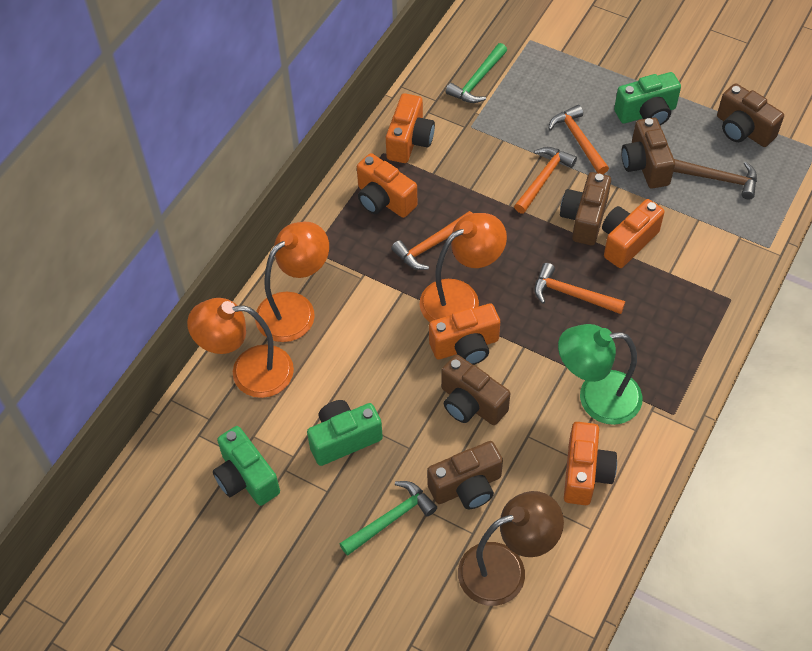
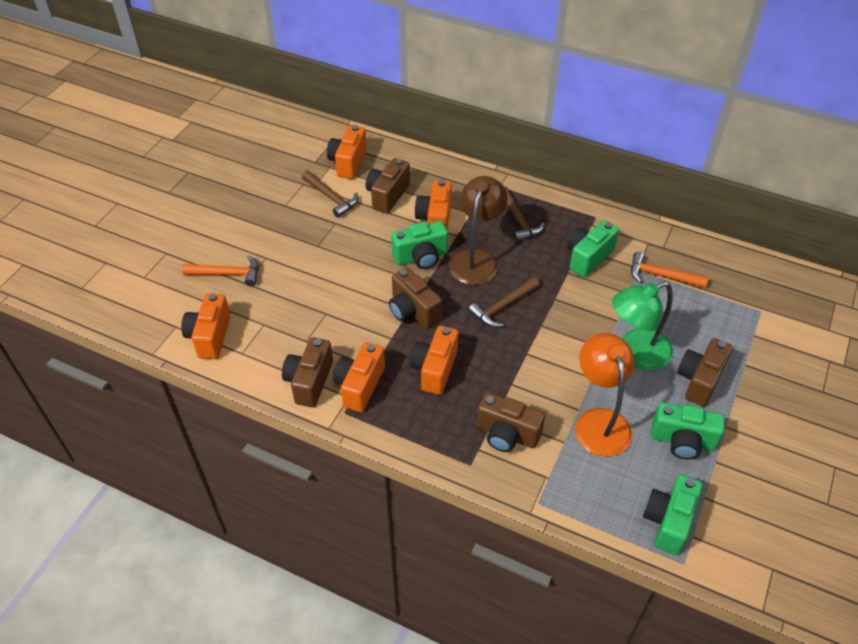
brown hammer: [673,159,757,199] = 1 -> [302,170,358,218] [468,277,540,327] [504,186,545,242] = 3
green camera: [213,426,280,506] [307,400,383,466] [614,72,681,125] = 3 -> [391,221,448,269] [567,220,619,277] [643,474,703,555] [651,402,725,459] = 4
green hammer: [340,481,437,556] [446,43,507,103] = 2 -> none = 0
orange hammer: [391,211,472,270] [514,147,577,214] [534,263,625,314] [548,105,609,174] = 4 -> [182,255,258,286] [631,251,708,288] = 2
orange lamp: [187,298,294,398] [255,221,329,342] [419,213,507,322] = 3 -> [575,333,634,457] = 1

